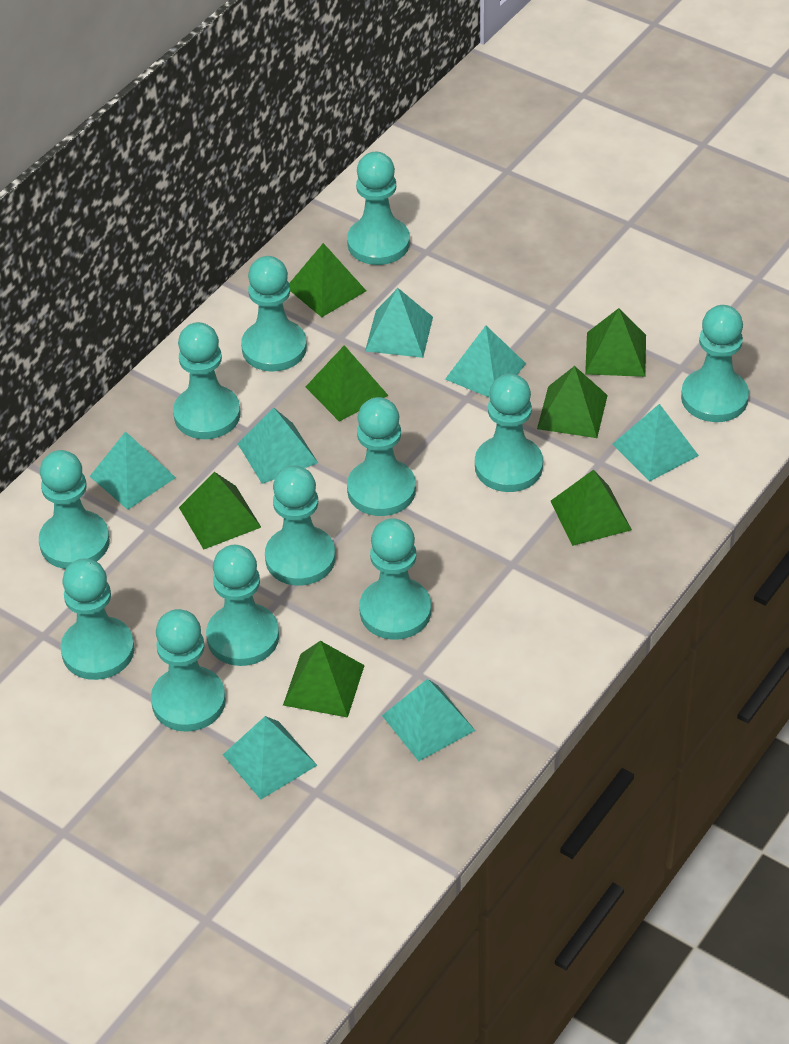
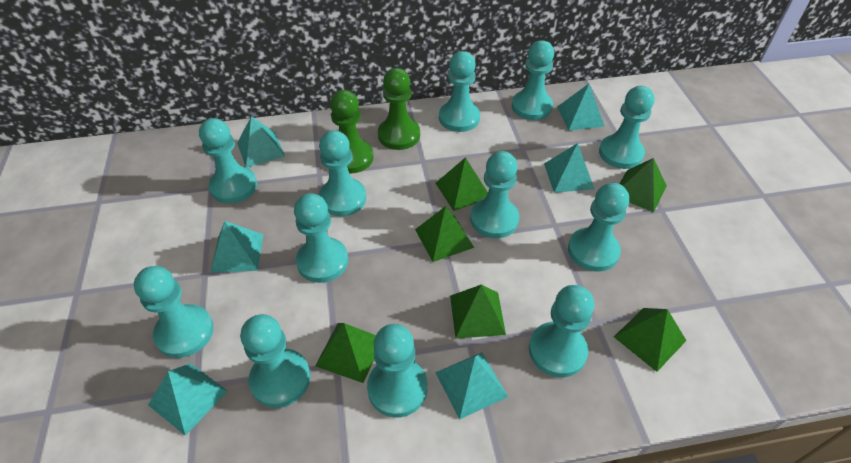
green pawn: none = 0 -> [330,90,374,174] [378,68,420,150] = 2
green pyramid: [179,472,261,549] [283,641,365,718] [289,243,366,317] [306,345,389,422] [537,366,608,438] [551,470,632,546] [585,308,646,377] = 7 -> [315,323,376,383] [415,206,474,262] [436,157,488,211] [450,285,506,339] [614,308,687,372] [619,158,667,212] = 6
turquoise pyramid: [89,431,176,510] [223,716,317,800] [238,407,318,484] [365,288,433,358] [382,679,475,761] [445,326,526,398] [613,404,699,482] = 7 -> [148,363,227,436] [211,221,264,273] [237,116,285,167] [435,352,508,419] [544,143,594,193] [557,84,605,131] = 6

